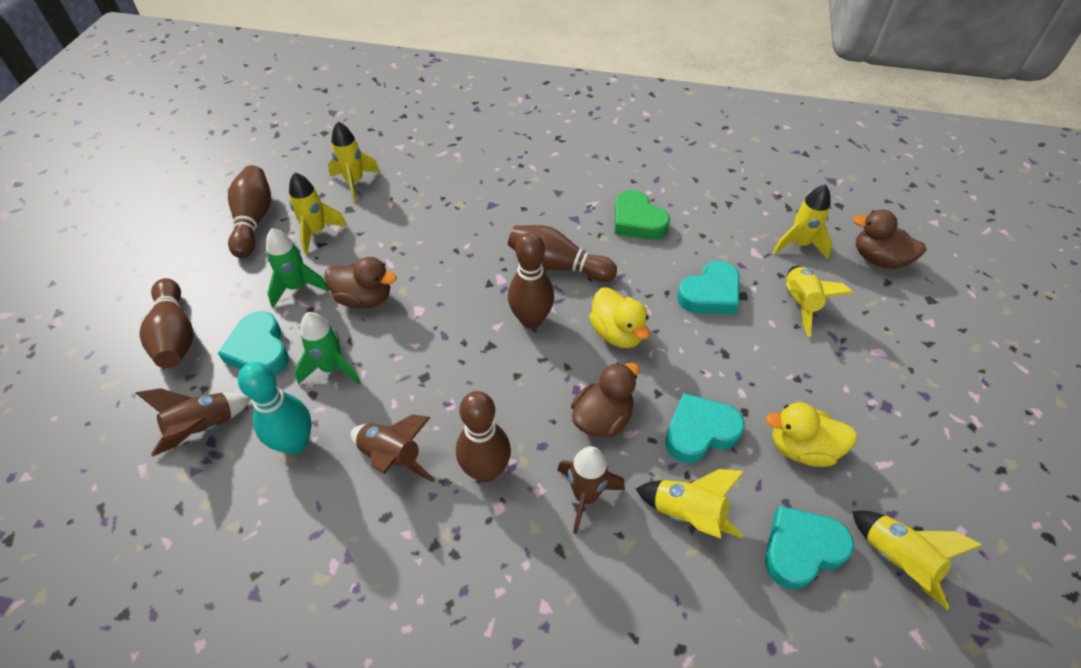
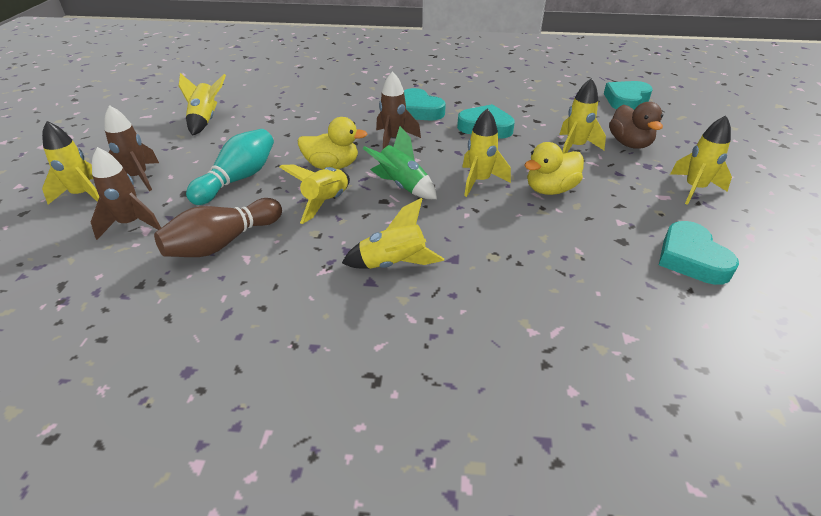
brown bowling pin: [139,278,194,368] [228,165,271,258] [456,391,511,482] [508,225,617,282] [508,232,554,329] = 5 -> [154,198,282,257] = 1
brown duck: [324,257,397,308] [571,362,639,437] [853,210,926,269] = 3 -> [609,102,663,148] = 1
green heart: [615,190,670,240] = 1 -> none = 0
green rocket: [266,228,329,308] [294,312,361,384] = 2 -> [363,126,437,199] = 1
yellow rocket: [289,172,347,255] [328,122,380,202] [636,469,744,538] [773,184,833,259] [786,266,853,337] [852,511,983,609] = 6 -> [42,121,99,205] [179,73,226,136] [279,165,350,224] [342,198,444,269] [462,108,511,197] [559,78,606,154] [670,115,732,205] = 7

